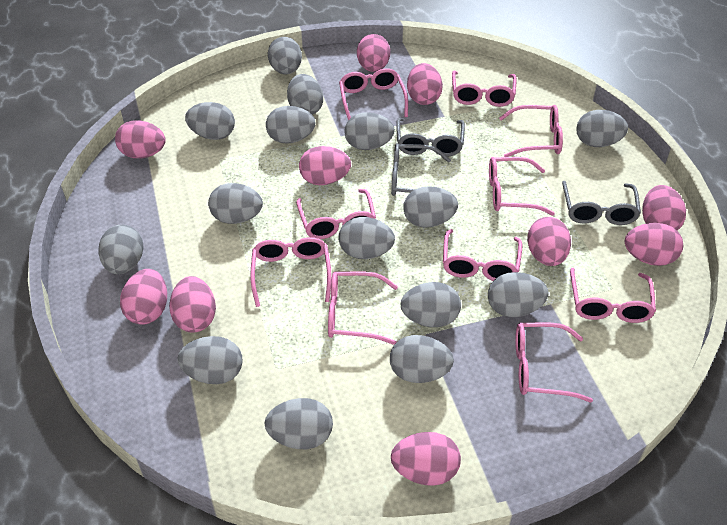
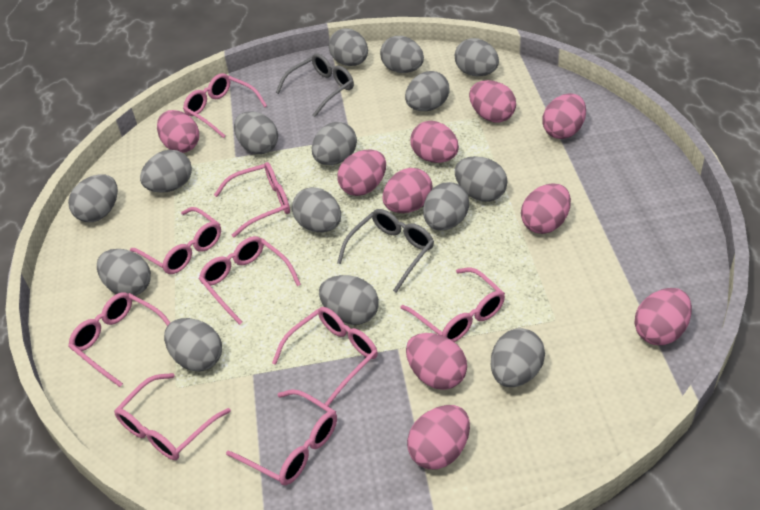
grey glasses: [391,143,451,196] [396,118,465,156] [562,181,641,225] = 3 -> [276,53,354,117] [337,209,434,293] = 2
pink glasses: [251,237,332,307] [296,189,376,239] [328,271,398,345] [339,68,408,120] [443,229,523,281] [452,71,517,107] [489,157,555,216] [499,105,563,157] [515,322,593,403] [570,268,656,323] = 10 -> [68,292,170,387] [114,373,231,460] [130,207,221,274] [183,73,267,138] [199,236,301,325] [214,162,290,238] [226,389,337,485] [272,307,378,406] [401,267,505,342] = 9

